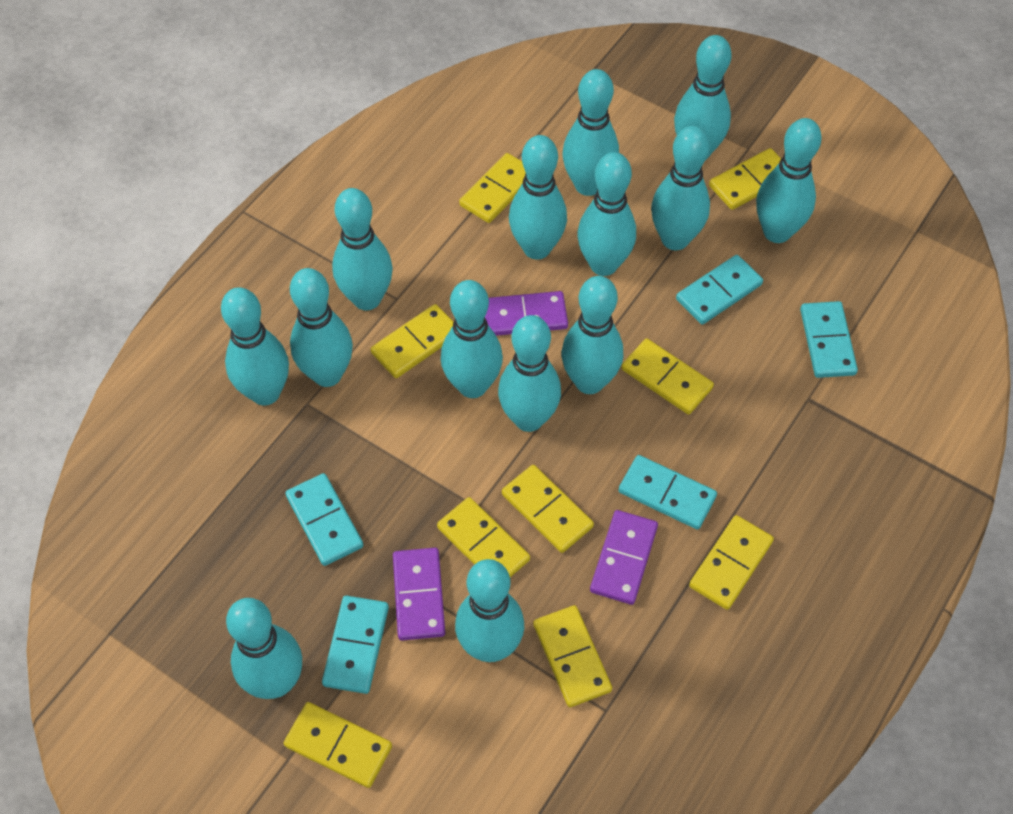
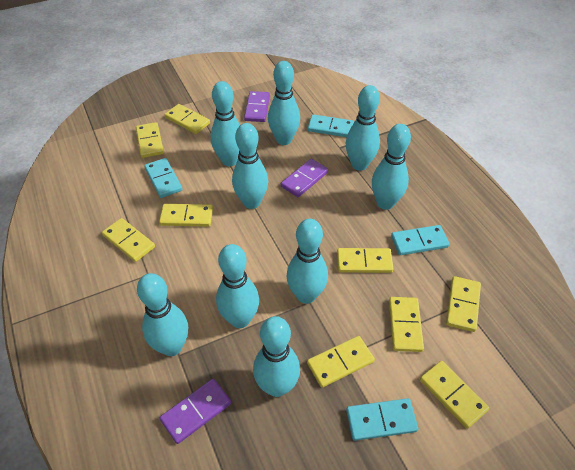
turquoise bowling pin: [221,287,289,405] [226,598,302,699] [290,268,353,387] [332,188,393,310] [441,280,503,398] [455,559,524,662] [498,315,561,432] [509,135,567,260] [561,276,623,394] [562,69,619,196] [578,152,636,276] [651,126,710,251] [674,35,731,160] [756,118,822,243] = 14 -> [137,273,188,356] [211,81,240,166] [216,244,259,328] [232,123,268,209] [253,316,300,397] [268,61,300,145] [286,219,328,304] [346,85,380,171] [372,124,411,210] = 9
turquoise domino: [285,473,363,566] [322,596,389,694] [618,455,717,530] [676,255,763,325] [800,301,858,378] = 5 -> [144,158,183,198] [308,114,354,137] [346,398,418,441] [391,225,450,255] = 4

